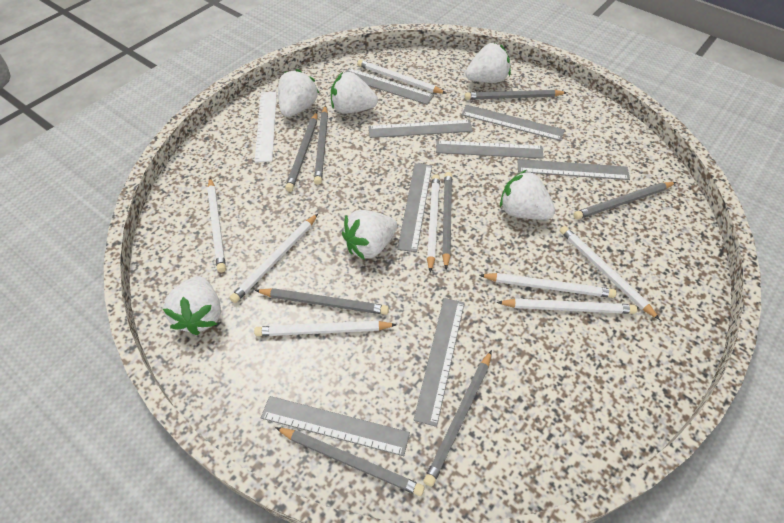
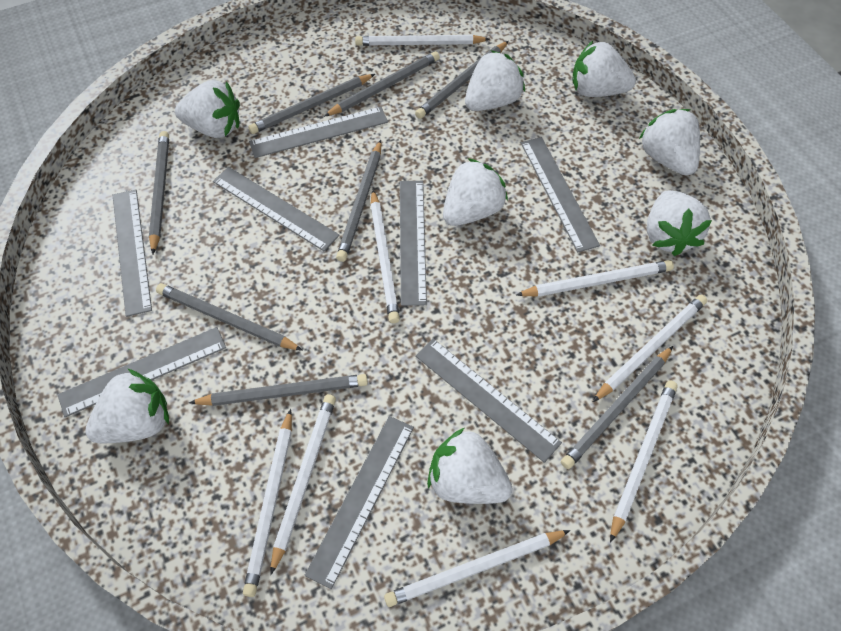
white ruler: [255,92,277,162] = 1 -> none = 0
white strawberry: [163,276,221,335] [278,69,319,117] [331,72,378,113] [342,210,397,260] [465,43,511,83] [500,170,555,220] = 6 -> [85,369,169,443] [175,80,240,138] [427,428,513,504] [443,158,508,226] [465,50,525,111] [572,41,636,97] [639,109,700,176] [647,190,712,256] = 8

